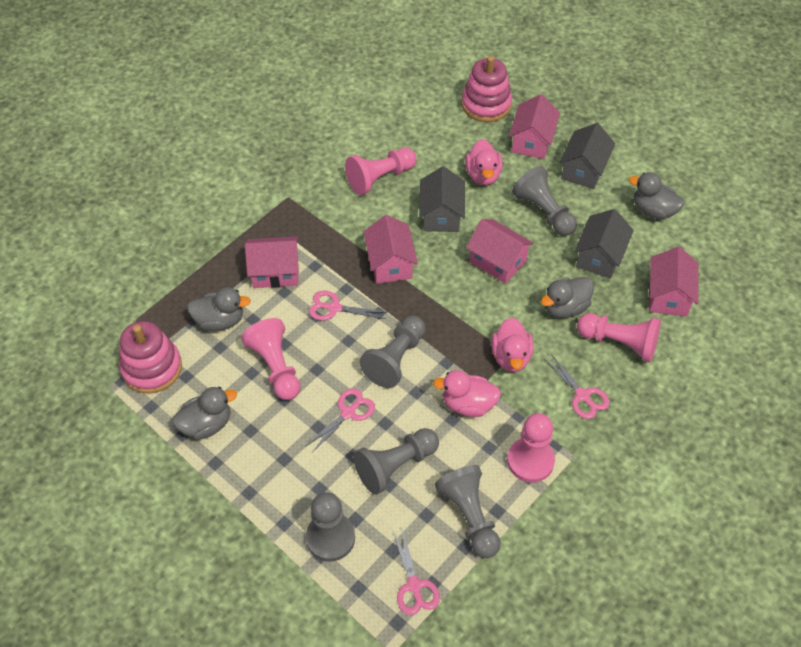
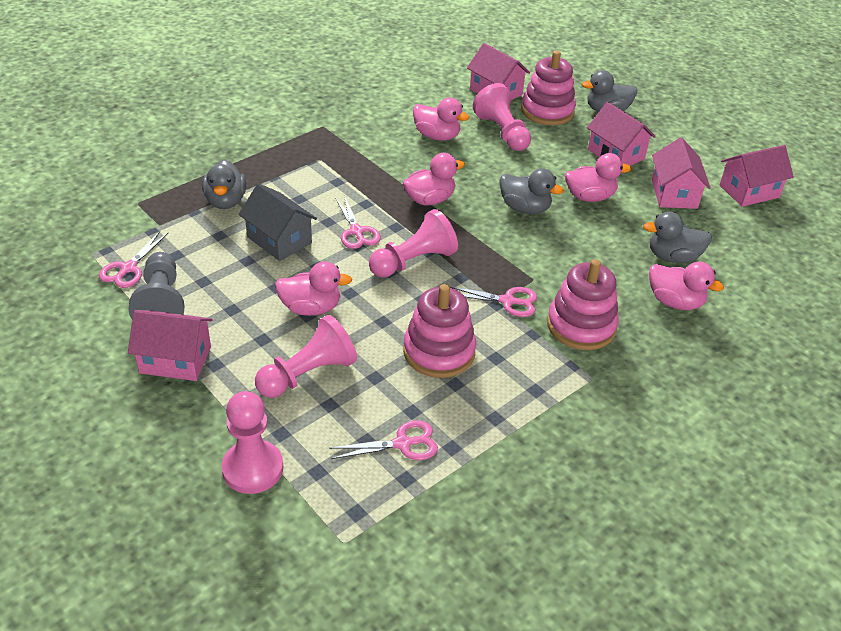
grey house: [419,166,465,232] [559,123,615,189] [574,209,634,279] = 3 -> [238,183,317,261] = 1
grey pawn: [306,492,355,562] [353,428,439,495] [359,316,426,388] [435,465,501,558] [512,166,577,236] = 5 -> [128,252,185,319] = 1
pink duck: [433,370,501,417] [465,139,503,185] [491,317,534,372] = 3 -> [275,261,352,316] [403,153,465,205] [413,98,469,141] [565,153,631,202] [649,262,724,310] = 5
pink stacking toy: [119,321,182,394] [462,56,512,122] = 2 -> [403,284,476,378] [521,51,576,125] [547,259,619,350] = 3

